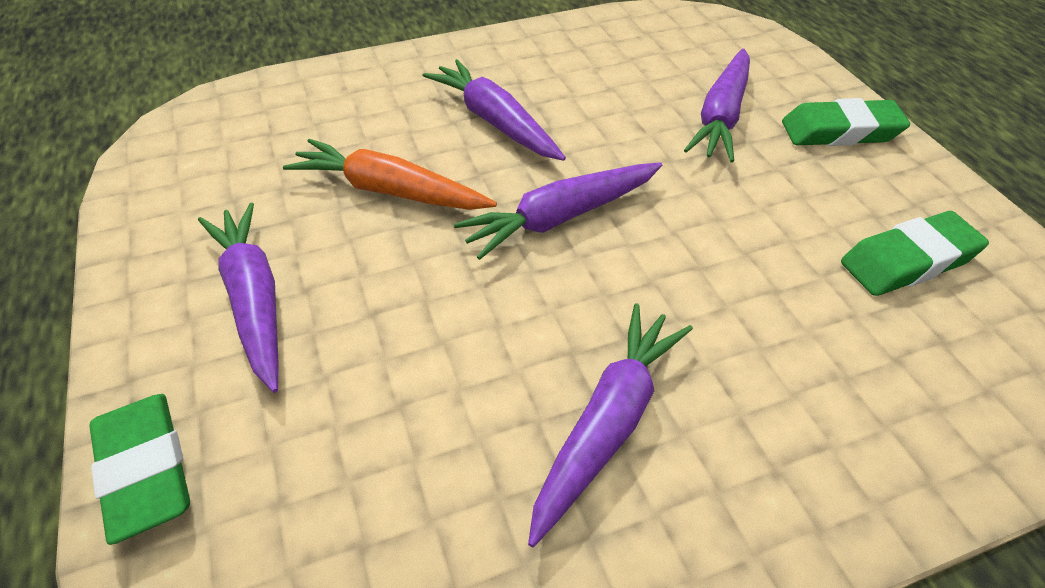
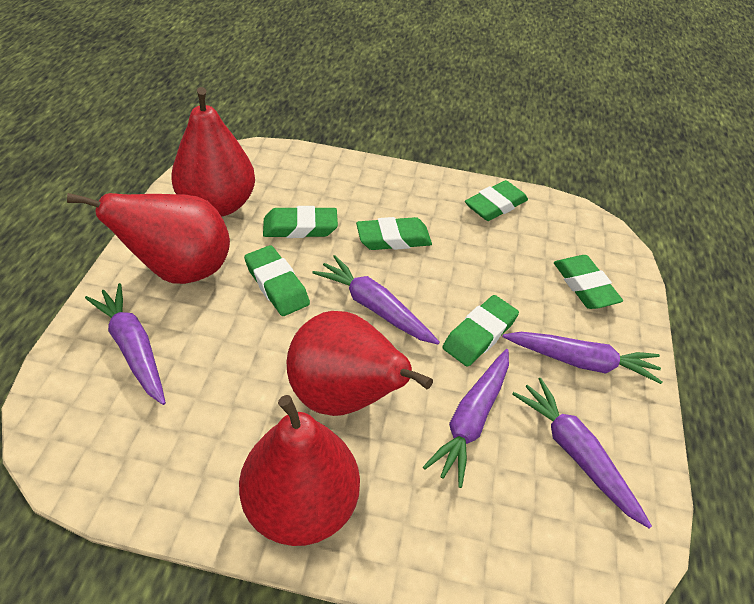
green eraser: [89,394,190,545] [782,98,910,146] [841,211,989,296] = 3 -> [244,245,310,316] [263,206,338,238] [356,217,432,250] [442,295,519,367] [465,180,528,221] [554,255,623,309] = 6
orange carrot: [283,139,497,210] = 1 -> none = 0
red pear: none = 0 -> [67,193,230,284] [171,87,255,217] [239,395,360,546] [287,311,433,416] = 4

